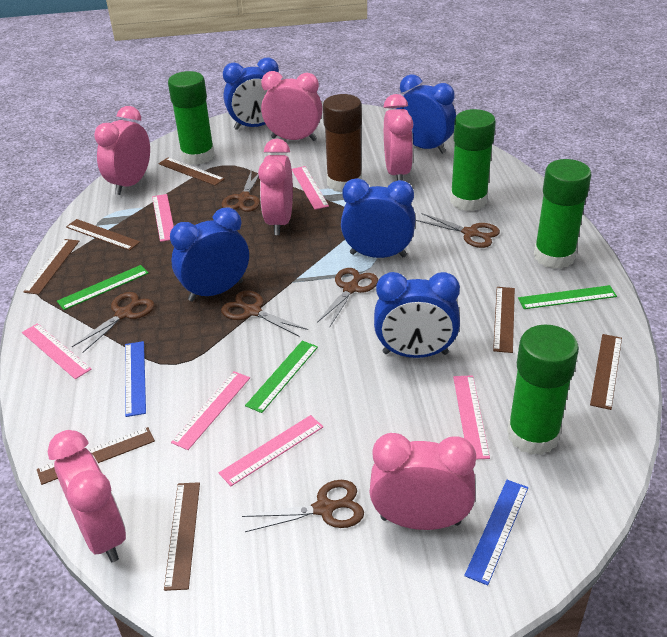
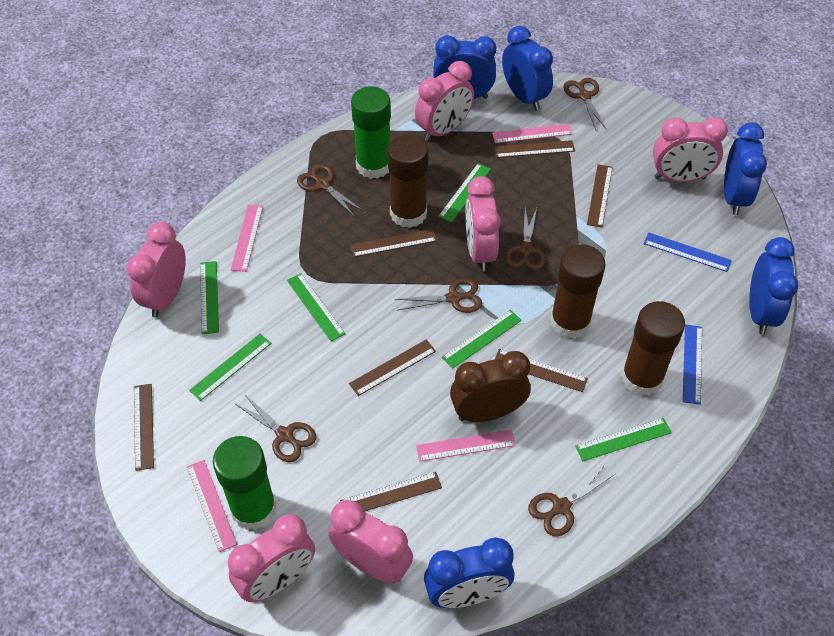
brown clock: none = 0 -> [450,351,531,422] = 1
brown glue stick: [323,94,362,192] = 1 -> [387,135,429,228] [550,244,606,339] [621,301,685,396] = 3
green glue stick: [168,71,215,165] [450,109,496,211] [507,325,579,455] [534,159,592,269] = 4 -> [213,436,277,530] [351,86,391,179] = 2
green ruler: [57,265,149,310] [245,341,318,413] [518,285,617,309] = 3 -> [189,334,271,401] [200,261,219,334] [287,273,345,342] [438,163,491,223] [442,310,522,369] [575,418,672,461] = 6
pink ruler: [22,323,92,379] [152,194,174,242] [171,371,250,450] [219,415,323,486] [292,166,329,210] [453,375,490,459] = 6 -> [187,460,237,552] [231,204,263,272] [416,430,516,462] [492,124,572,143] = 4

